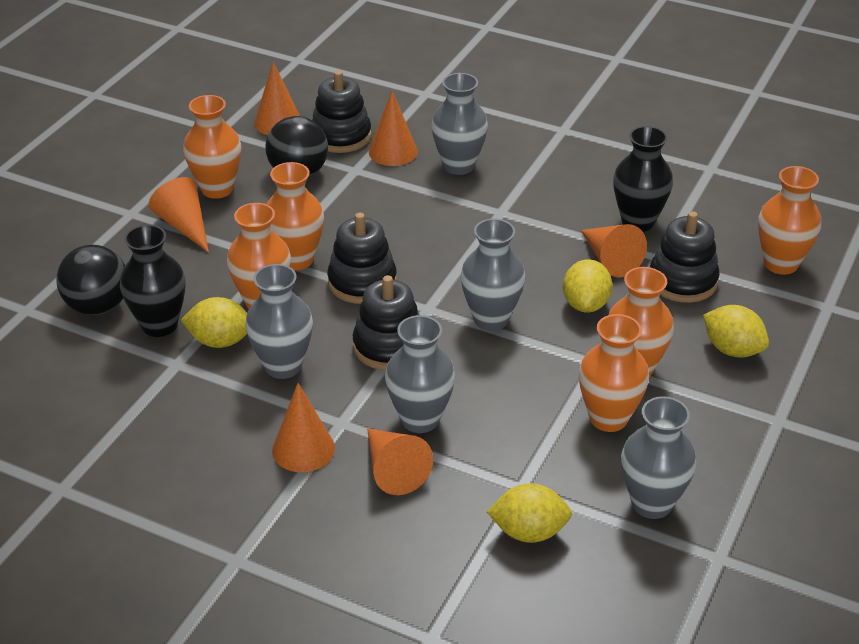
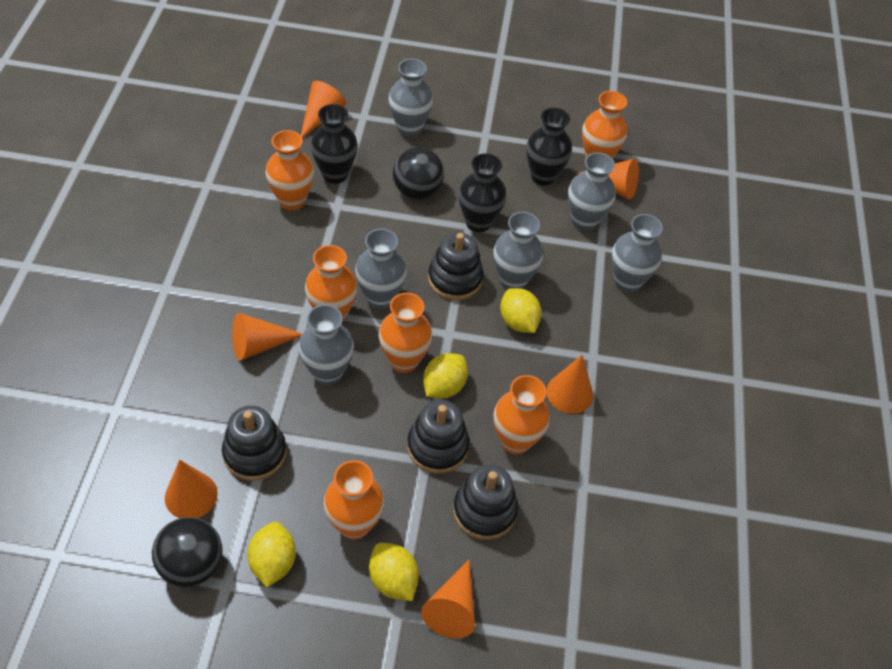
black vase: [120,225,186,337] [613,126,673,232] = 2 -> [311,104,358,184] [458,153,506,232] [526,108,572,186] = 3
grey vase: [245,264,313,379] [385,315,455,433] [431,73,488,175] [460,218,525,331] [621,396,696,519] = 5 -> [299,304,354,385] [355,229,407,309] [389,58,433,137] [493,212,543,290] [568,152,616,231] [611,214,663,292] = 6

